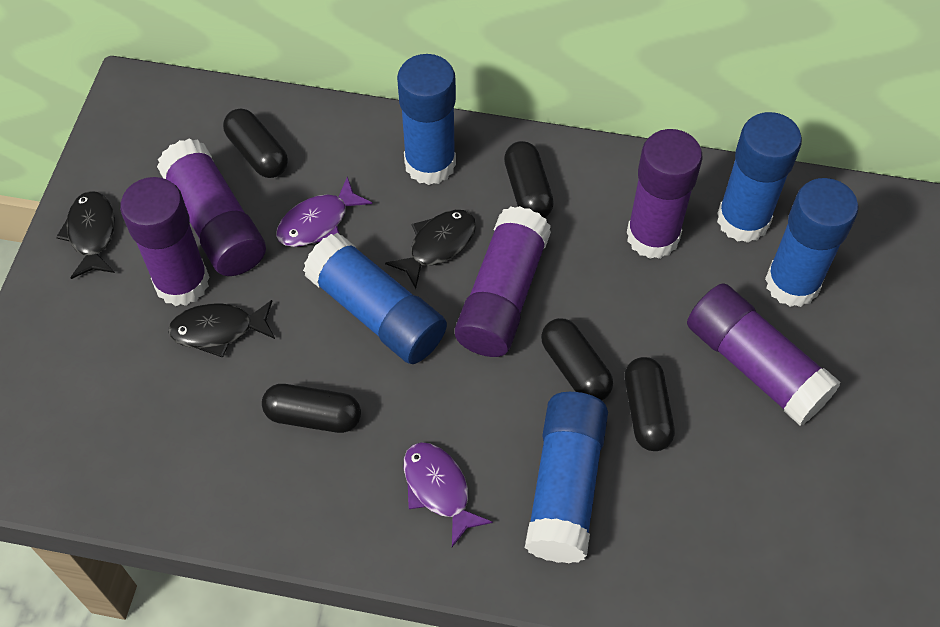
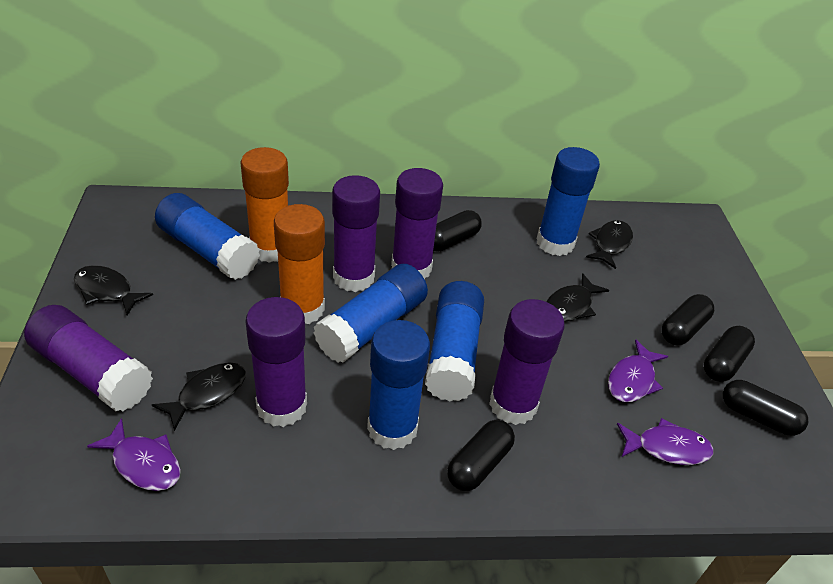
black fish: [56,191,115,279] [168,300,275,358] [385,210,476,289] = 3 -> [74,265,153,315] [152,362,246,431] [547,273,609,322] [586,220,633,269] = 4
orange glue stick: none = 0 -> [241,147,289,263] [274,204,325,324] = 2
purple fish: [276,177,372,247] [404,442,493,547] = 2 -> [87,418,181,491] [608,339,668,402] [617,418,714,465] = 3

